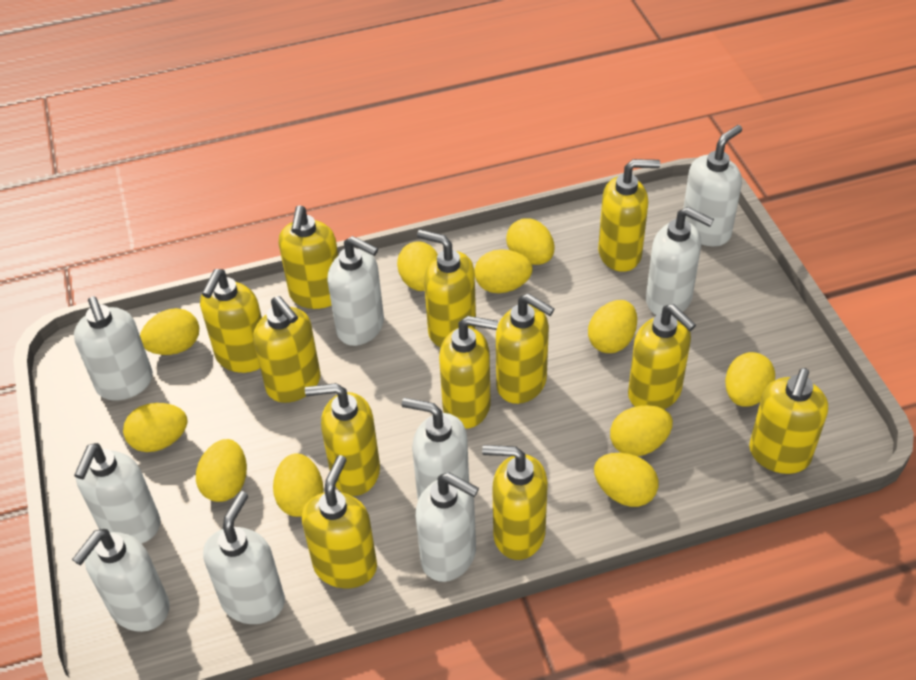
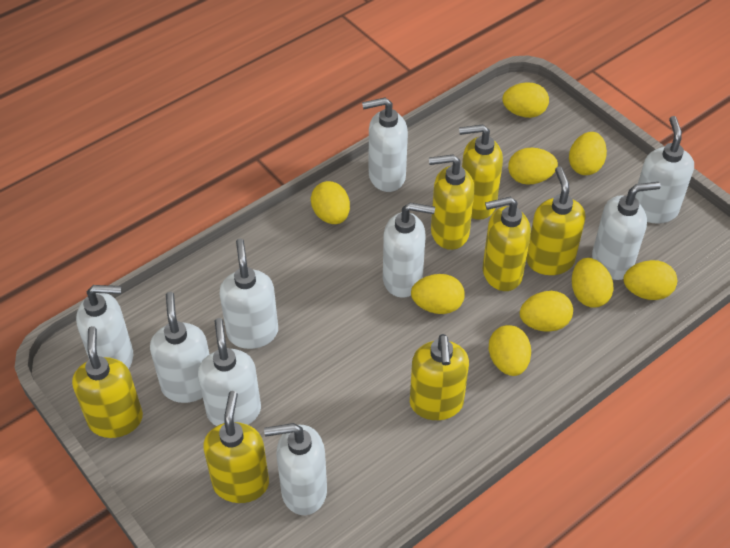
yellow egg: [123,403,188,452] [140,308,199,355] [196,439,247,502] [273,453,324,517] [397,241,438,291] [475,250,533,293] [506,218,555,265] [588,300,637,353] [594,453,658,507] [610,405,673,456] [725,352,775,407] = 11 -> [311,181,350,224] [411,274,465,314] [489,325,531,376] [502,82,549,118] [508,148,558,185] [520,291,573,332] [569,132,607,175] [572,258,614,308] [623,260,677,300] = 9
yellow soap dispenser: [200,269,262,373] [253,296,321,403] [279,205,338,309] [302,455,377,589] [305,383,380,496] [417,230,476,347] [439,316,498,429] [482,445,548,560] [496,294,555,404] [598,159,660,272] [628,304,696,409] [749,368,828,474] = 12 -> [72,326,143,438] [203,391,269,503] [410,334,469,420] [429,155,474,250] [459,124,503,220] [483,197,531,291] [526,167,586,275] = 7

